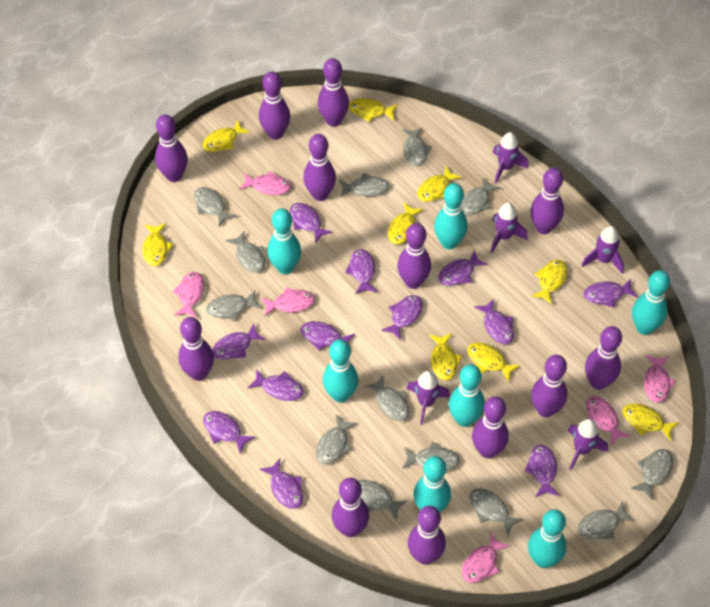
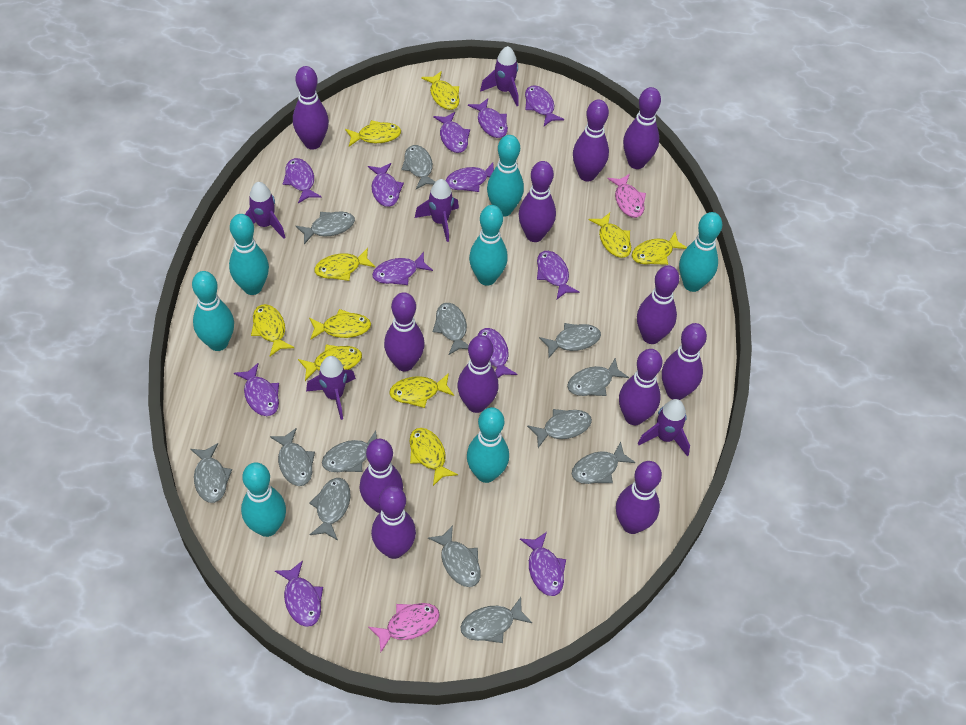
pink fish: [172,272,204,318] [239,171,291,195] [261,287,315,317] [462,531,510,583] [586,396,631,445] [644,354,676,402] = 6 -> [368,603,440,653] [607,174,646,218] = 2
yellow fish: [143,223,173,266] [202,120,250,152] [348,98,398,122] [388,203,424,244] [417,166,462,202] [429,333,462,380] [467,343,521,381] [531,260,567,304] [622,404,679,442] = 9 -> [251,304,295,356] [298,345,362,381] [309,309,371,340] [314,248,375,281] [345,120,401,146] [389,373,454,408] [409,428,458,486] [421,71,460,110] [589,213,631,258] [632,232,687,265] = 10

